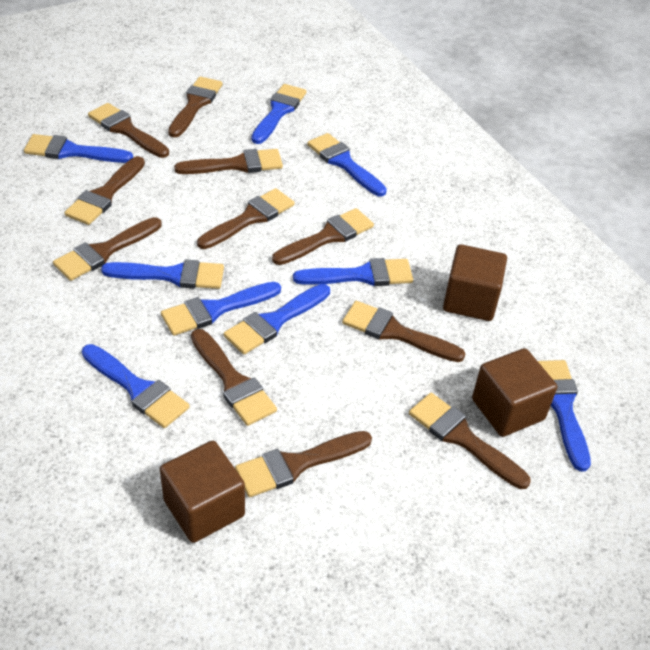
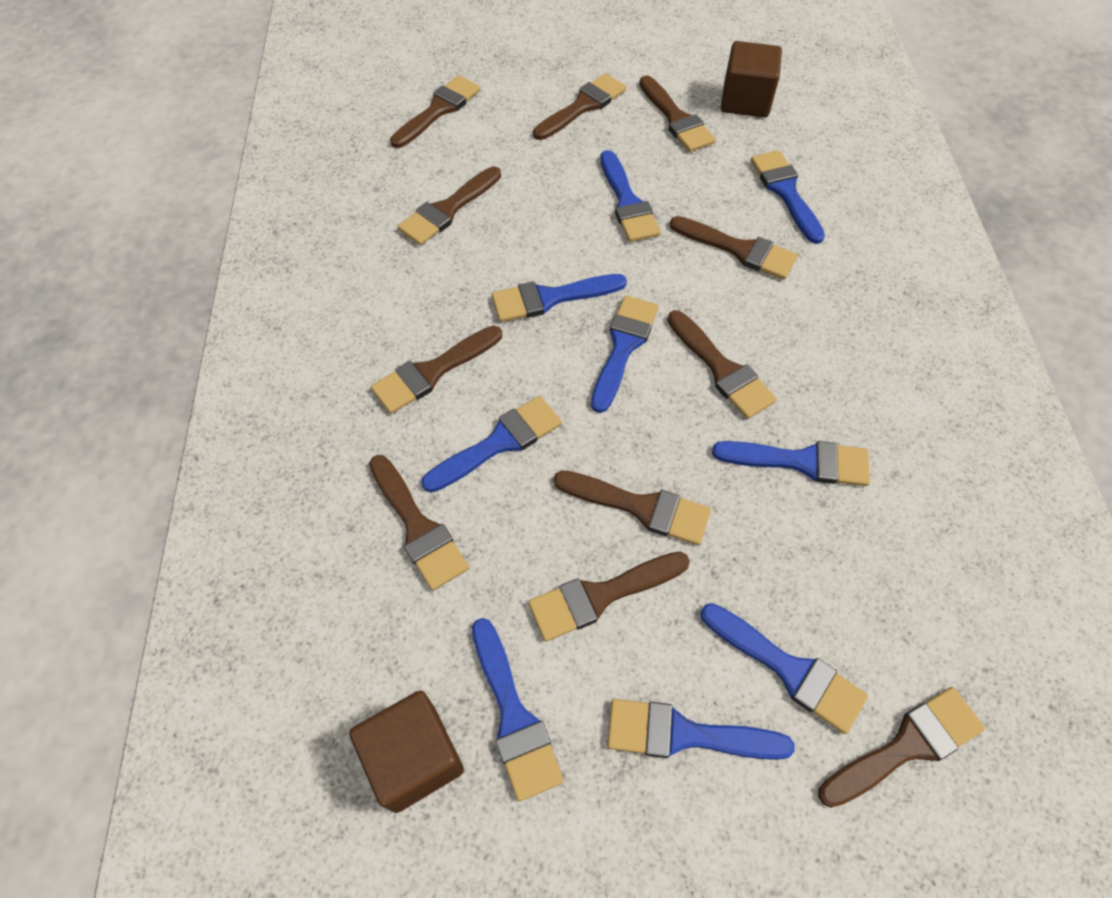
brown cube: [160,441,245,543] [443,244,507,321] [472,348,557,437] = 3 -> [349,690,464,813] [721,41,782,118] = 2

